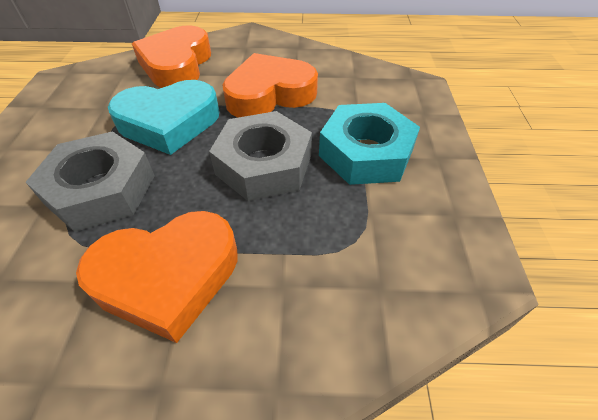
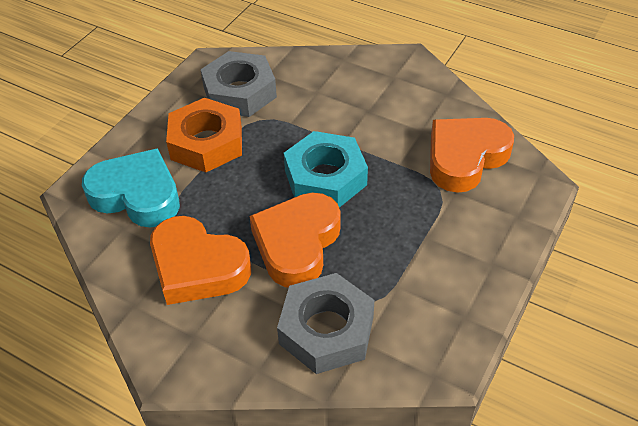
orange nut: none = 0 -> [166,98,242,172] = 1

